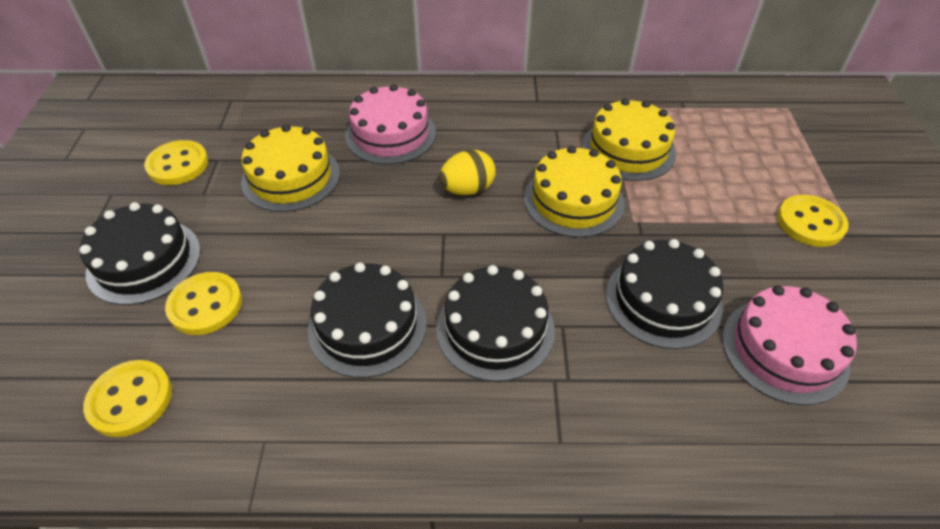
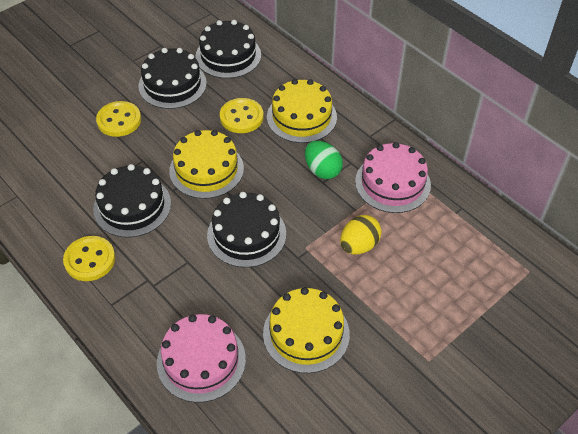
green egg: none = 0 -> [305,141,343,179] = 1
yellow button: [83,360,172,437] [144,140,208,185] [165,272,242,335] [777,195,849,247] = 4 -> [63,236,115,281] [96,101,141,137] [220,98,264,133] = 3

